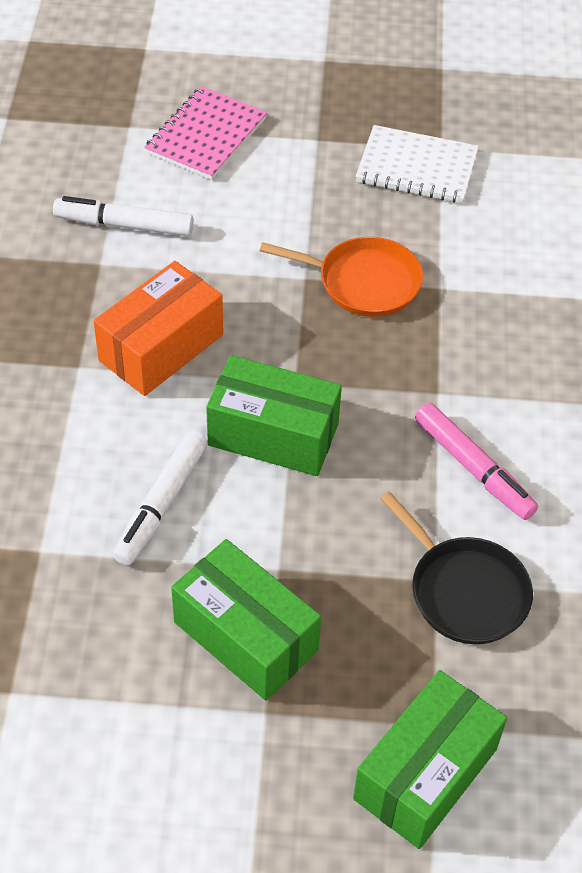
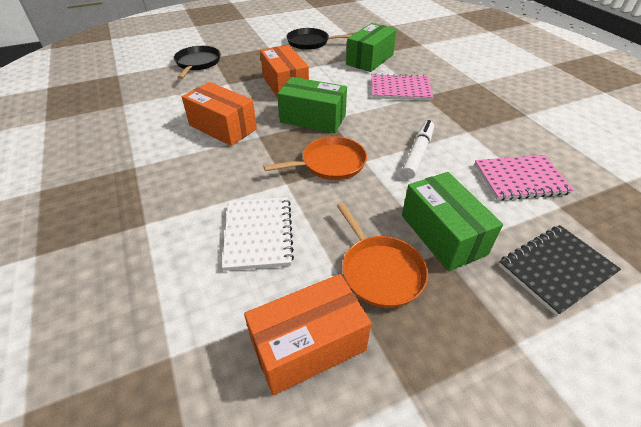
black notebook: none = 0 -> [499,225,621,316] = 1
black pan: [380,492,533,644] = 1 -> [174,46,221,79] [286,28,352,50] = 2
orange box: [94,261,223,396] = 1 -> [182,82,257,146] [244,274,372,395] [260,45,309,98] = 3
orange pan: [260,237,423,317] = 1 -> [263,136,367,180] [337,203,428,308] = 2
pink marker: [415,402,538,520] = 1 -> none = 0
pink notebook: [144,86,267,180] = 1 -> [372,73,433,100] [474,155,574,201] = 2
white marker: [53,196,194,236] [113,431,208,566] = 2 -> [402,120,434,179] = 1

